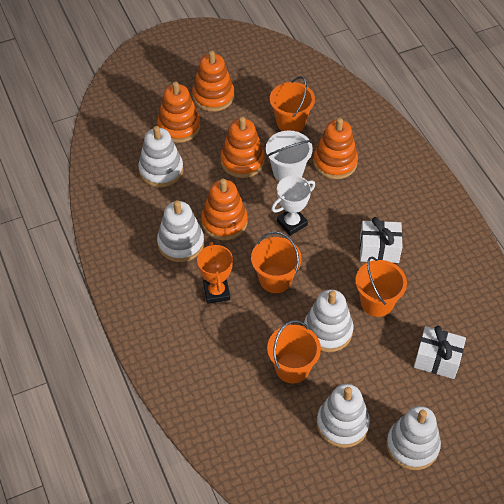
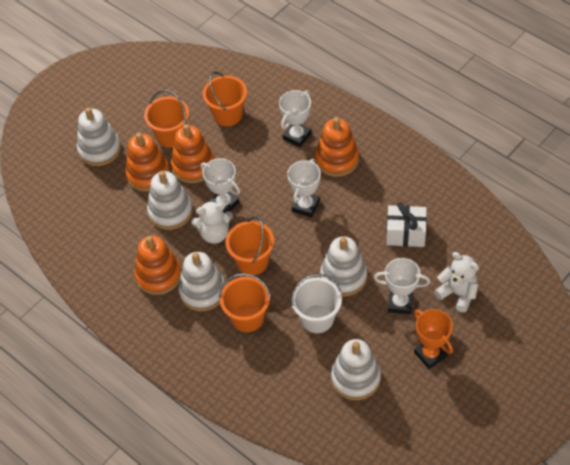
orange stacking toy: [157,81,201,143] [192,51,234,112] [201,179,247,240] [220,116,265,178] [313,118,358,179] = 5 -> [125,133,170,192] [134,235,182,295] [171,124,214,183] [315,117,359,177] = 4
white gift: [360,217,403,263] [414,326,466,379] = 2 -> [386,202,427,247] = 1
white teddy bear: none = 0 -> [191,201,233,244] [434,252,479,312] = 2
white trophy: [271,176,315,236] = 1 -> [200,158,240,213] [279,90,311,147] [287,159,321,218] [374,258,430,314] = 4

